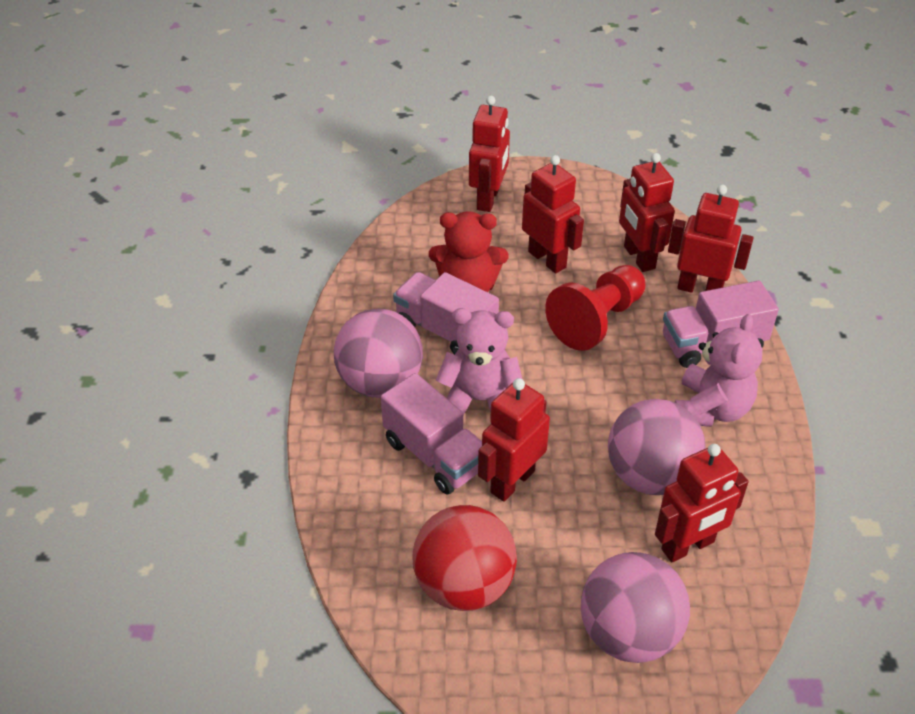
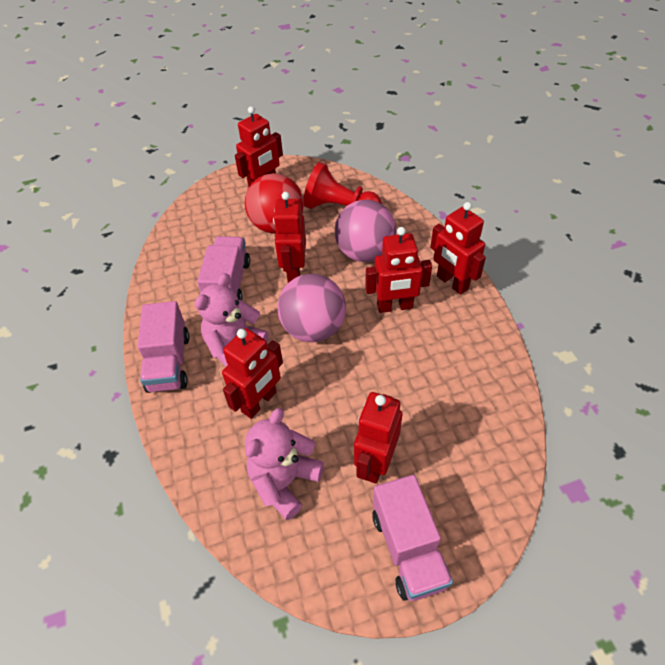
pink ball: [334,309,423,398] [581,552,690,663] [608,399,705,495] = 3 -> [277,274,346,342] [335,200,396,262] = 2
red teddy bear: [429,211,508,292] = 1 -> none = 0

